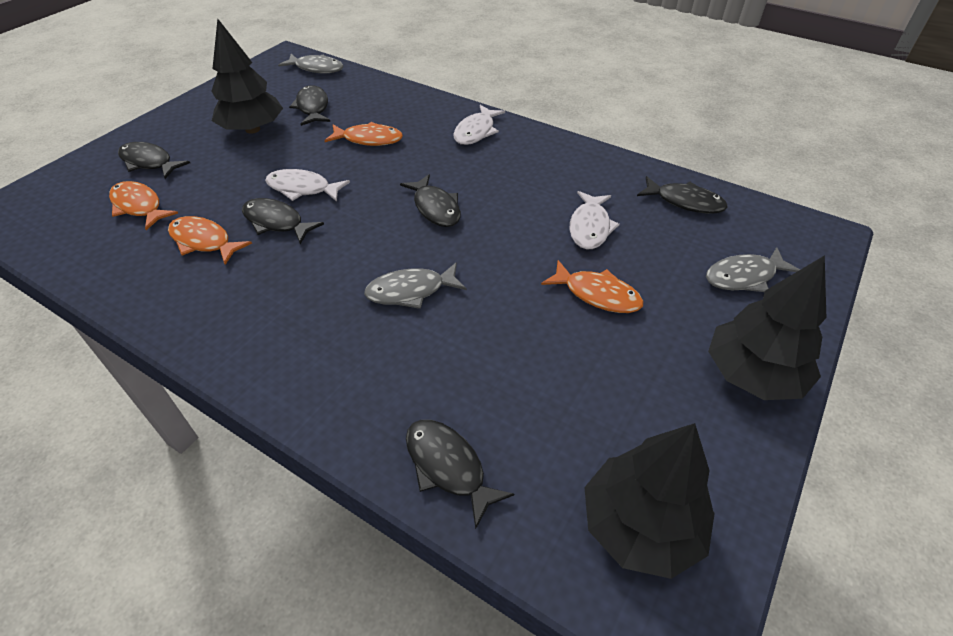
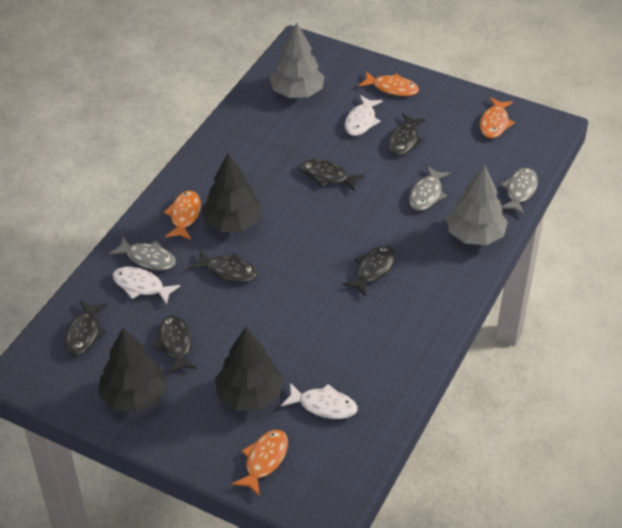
grey tree: none = 0 -> [270,23,325,98] [446,165,508,245] = 2

